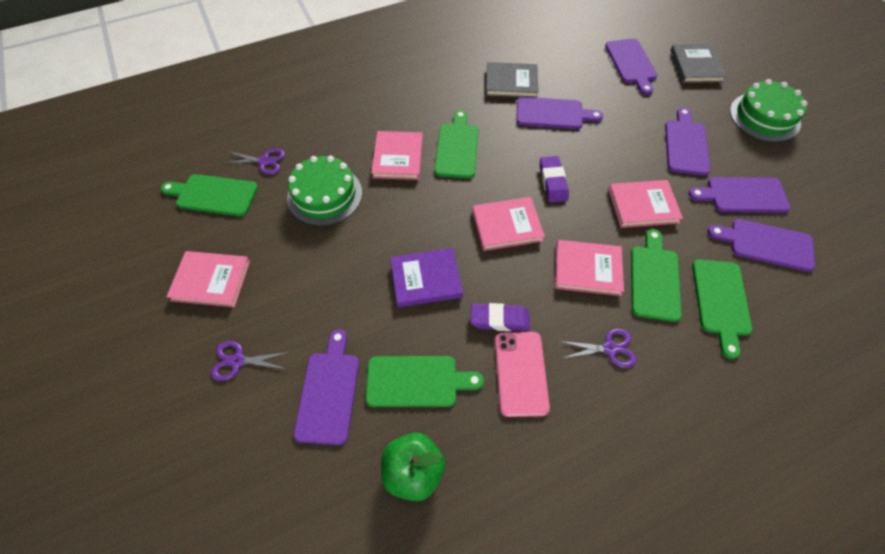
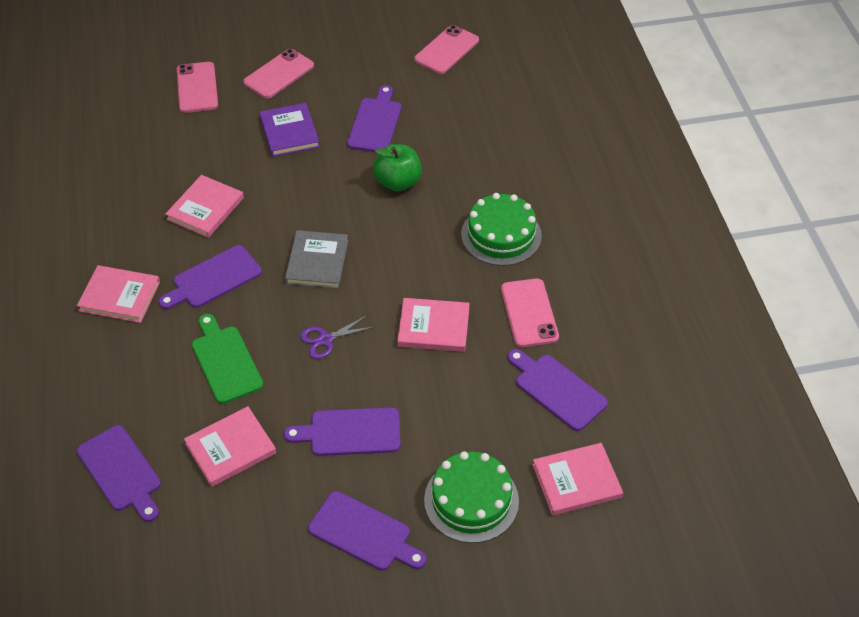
green cutting board: [161,174,258,216] [366,356,484,407] [434,110,479,178] [631,229,682,322] [692,259,752,359] = 5 -> [192,314,263,404] = 1
grey book: [486,62,539,98] [670,44,727,83] = 2 -> [285,230,348,289] = 1
pink phone: [495,332,550,417] = 1 -> [177,62,218,113] [243,49,314,99] [414,25,479,74] [501,278,559,347] = 4
purple eraser: [471,303,530,331] [540,156,569,202] = 2 -> none = 0
purple scissors: [211,341,290,381] [223,149,285,175] [559,329,636,368] = 3 -> [300,315,374,359] = 1

